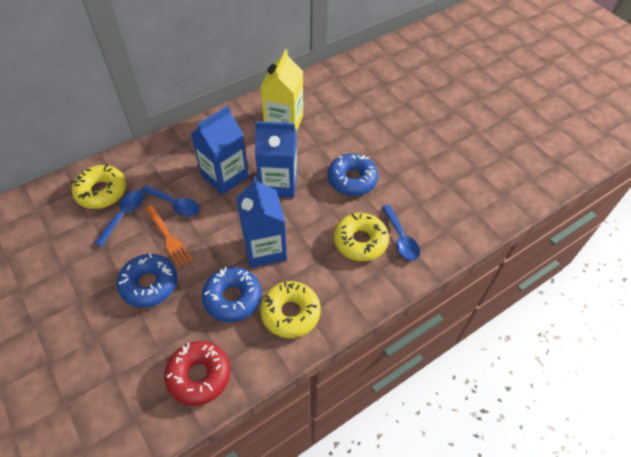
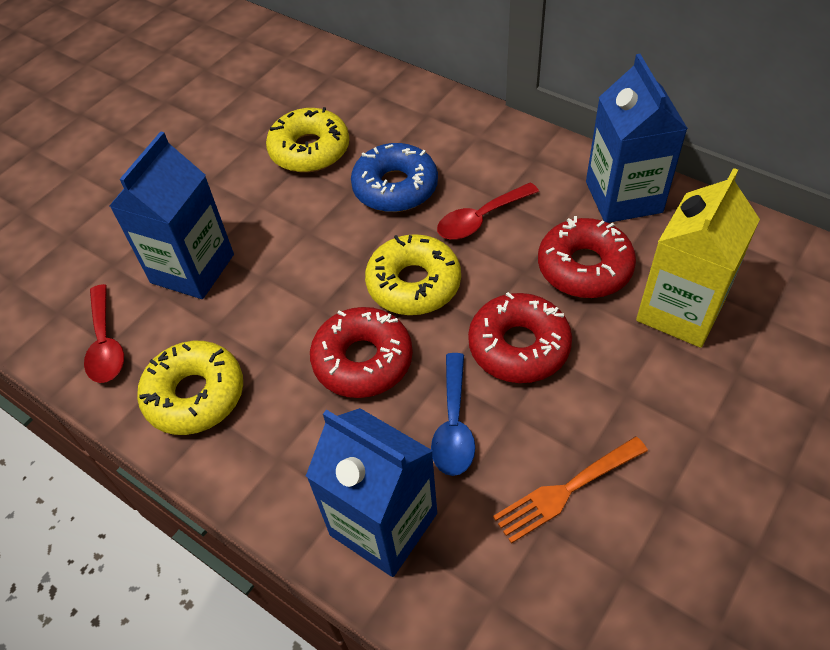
blue donut: [117,253,177,308] [202,267,262,322] [328,154,378,196] = 3 -> [351,143,438,212] = 1
blue spoon: [95,190,144,247] [140,185,200,216] [382,205,420,261] = 3 -> [431,353,475,476] = 1
red donut: [164,341,230,406] = 1 -> [310,307,413,398] [468,292,572,383] [538,216,636,298] = 3
red spoon: none = 0 -> [84,284,124,383] [437,182,539,240] = 2

